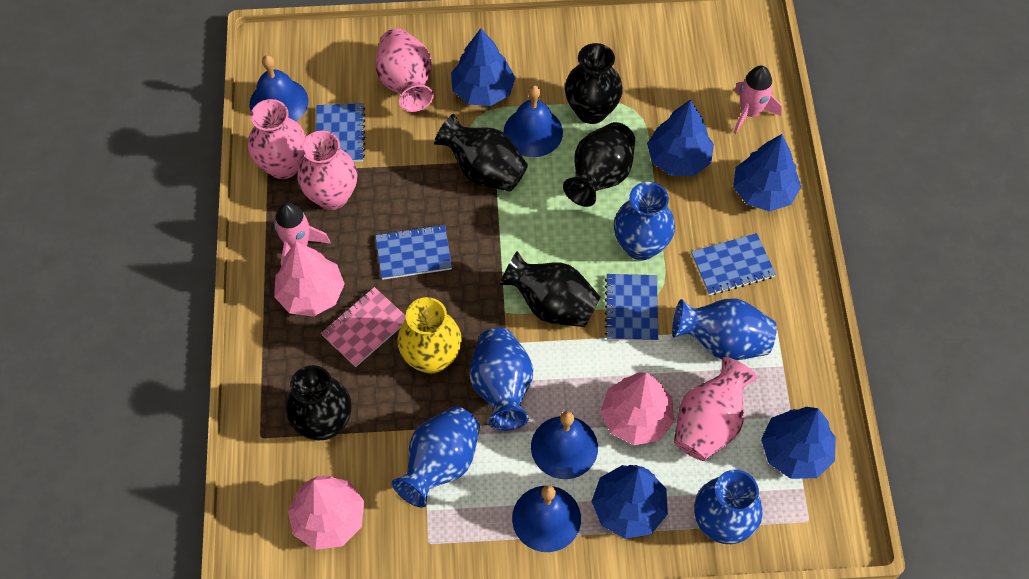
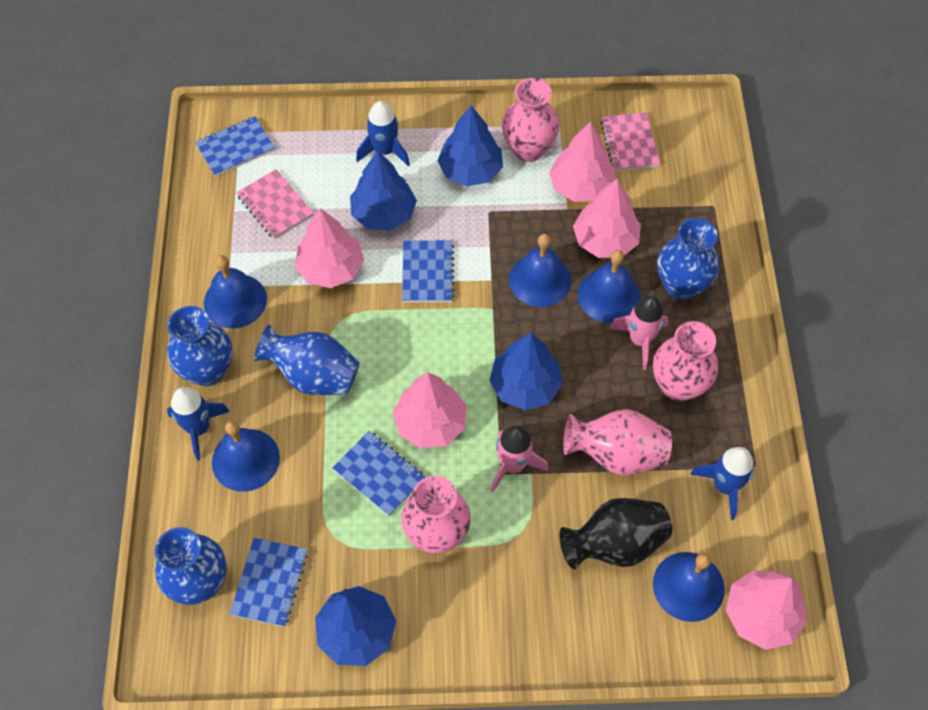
black vase: [286,365,351,440] [434,114,528,192] [499,251,600,327] [563,122,635,207] [565,43,623,124] = 5 -> [559,498,672,569] = 1
blue bell: [250,55,308,121] [503,85,563,157] [512,485,581,552] [531,411,598,479] = 4 -> [204,255,267,329] [212,420,280,492] [509,234,571,307] [578,250,641,323] [653,552,725,622] = 5
blue rocket: none = 0 -> [167,387,230,461] [356,101,410,166] [690,447,754,520] = 3
blue tree: [451,29,516,106] [592,465,668,539] [647,99,714,176] [733,134,801,212] [761,407,836,479] = 5 -> [315,586,396,666] [350,150,417,230] [438,105,503,186] [489,332,563,410] = 4
blue vase: [392,406,480,508] [470,328,533,431] [614,182,675,260] [672,298,777,360] [694,470,762,544] = 5 -> [155,527,227,605] [167,306,232,386] [254,324,360,395] [657,218,719,300] = 4
pink notebook: [321,287,406,367] = 1 -> [236,169,314,239] [601,112,660,171] = 2
pink tree: [274,242,345,317] [288,476,364,550] [601,373,674,445] = 3 -> [295,208,364,288] [393,372,467,449] [549,122,615,202] [573,179,641,258] [726,570,807,650] = 5
yellow vase: [397,297,462,374] = 1 -> none = 0

